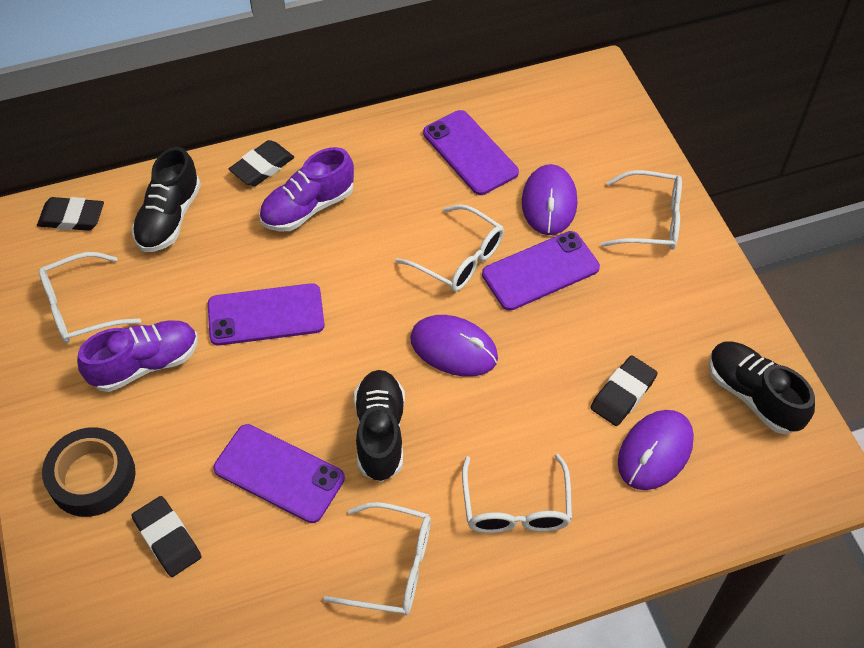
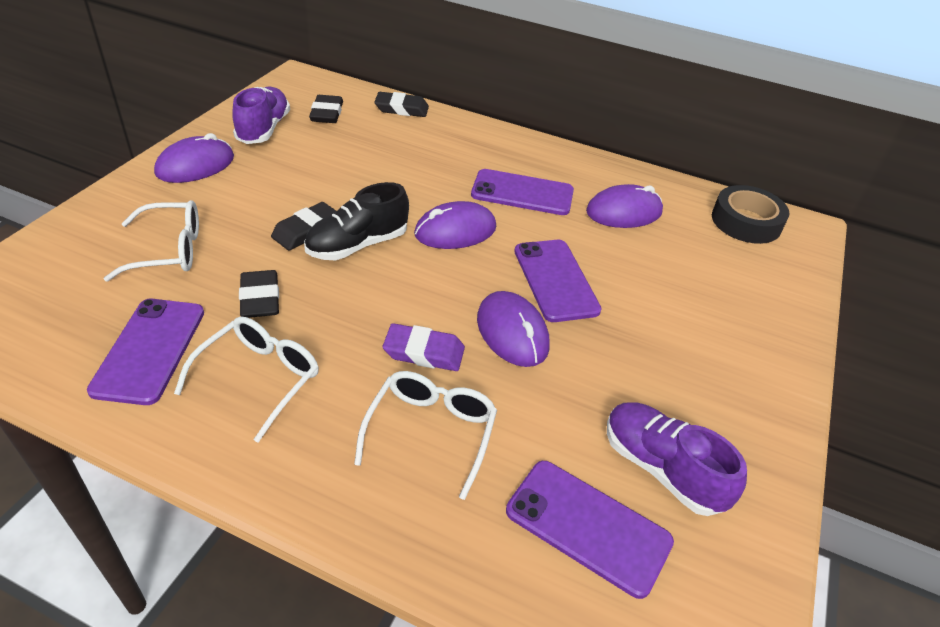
black shoe: [132,147,201,252] [354,370,405,482] [709,341,815,434] = 3 -> [304,182,409,260] = 1
purple eraser: none = 0 -> [383,323,465,371] = 1
purple mouse: [410,315,498,376] [522,164,577,235] [618,410,694,490] = 3 -> [154,133,234,183] [414,201,496,249] [477,291,550,367] [586,184,663,228] = 4
white glasses: [39,252,141,343] [323,502,431,616] [395,204,504,292] [462,454,572,533] [601,170,682,250] = 5 -> [104,200,199,281] [174,316,319,443] [354,371,497,500] = 3

